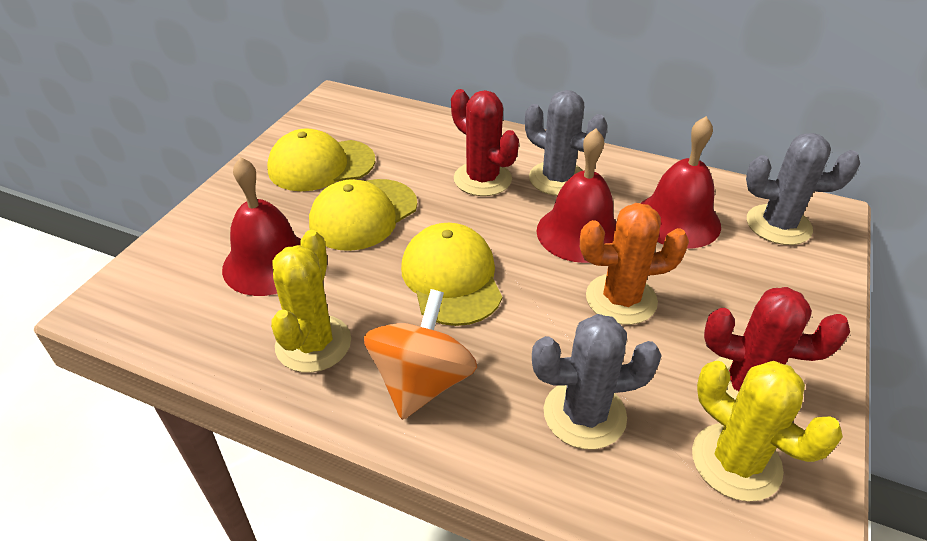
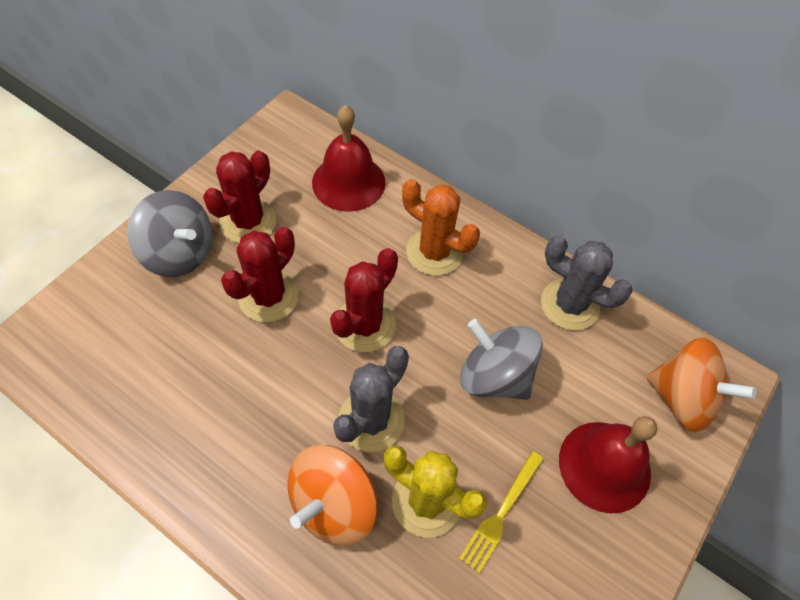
grey cactus: [525,90,608,196] [532,314,662,449] [746,133,860,245] = 3 -> [333,346,409,452] [541,236,633,330] = 2
grey spinning top: none = 0 -> [127,190,212,277] [460,319,543,400] = 2
orange spinning top: [364,289,477,420] = 1 -> [287,445,378,546] [646,337,756,432] = 2
red bell: [222,157,301,296] [536,129,617,263] [640,116,721,249] = 3 -> [312,105,385,212] [559,416,657,513] = 2
red cactus: [451,89,519,196] [704,287,850,399] = 2 -> [203,151,277,243] [221,227,299,322] [330,248,398,352] = 3
yellow cactus: [271,230,351,373] [692,361,843,501] = 2 -> [384,445,487,538] = 1
yellow cap: [267,128,375,191] [309,179,417,251] [401,223,502,326] = 3 -> none = 0
yellow fork: none = 0 -> [459,451,543,573] = 1

